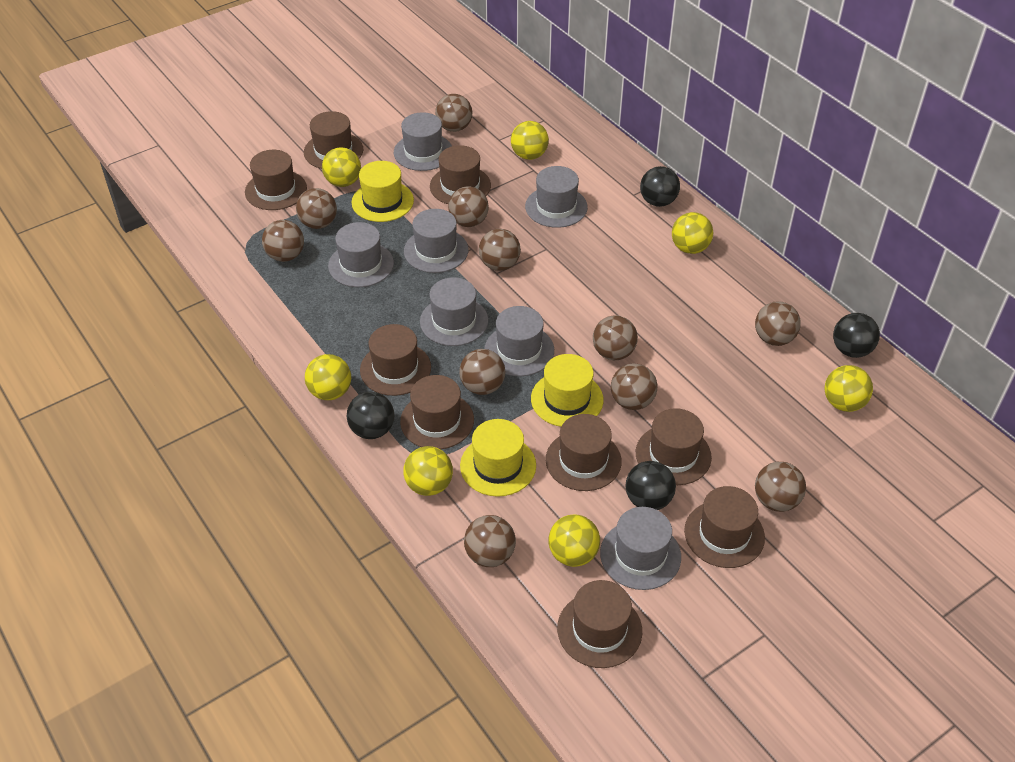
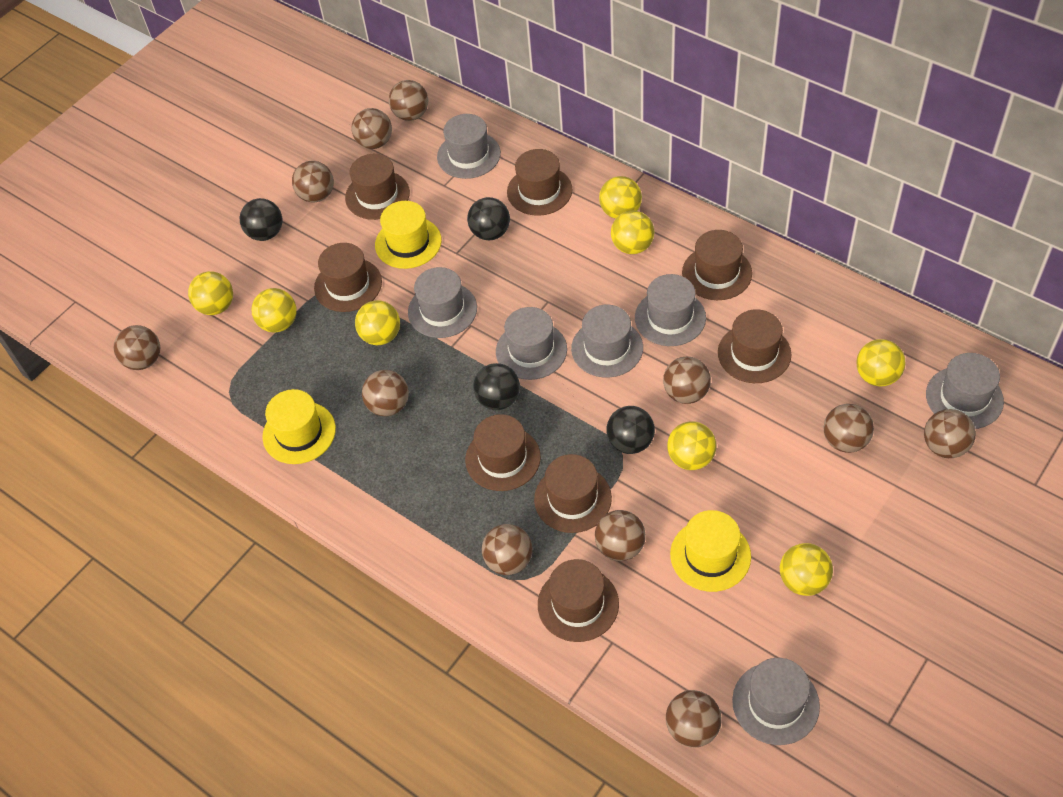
brown hat: [245,150,307,210] [304,111,363,169] [360,324,431,396] [400,375,474,450] [430,145,491,204] [546,414,622,491] [557,580,642,668] [636,408,712,485] [684,486,765,568] = 9 -> [314,243,382,312] [345,154,410,220] [465,414,541,491] [507,149,572,216] [534,454,612,533] [538,559,619,642] [682,230,752,300] [718,309,791,383] = 8
yellow ball: [305,354,351,400] [322,147,361,187] [404,446,453,496] [511,121,549,160] [548,514,600,567] [672,212,713,254] [825,365,873,412] = 7 -> [188,271,233,315] [252,288,297,333] [355,300,400,345] [599,176,642,219] [611,210,655,254] [667,421,717,470] [780,543,833,596] [856,339,905,387] = 8

